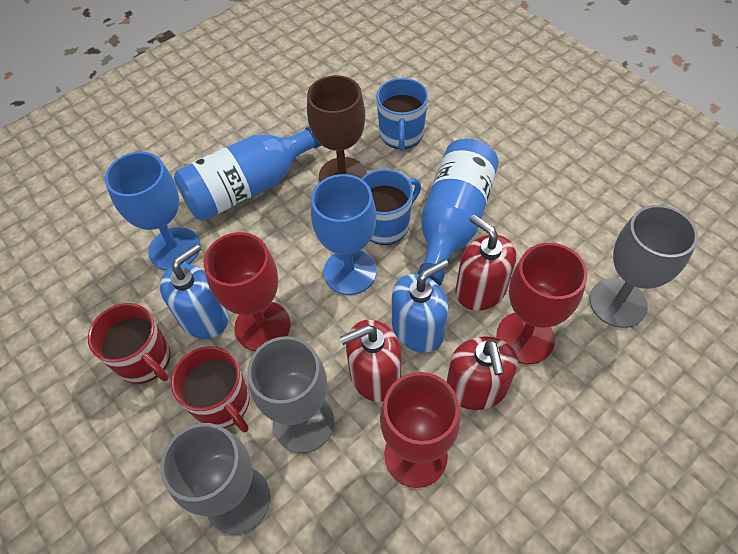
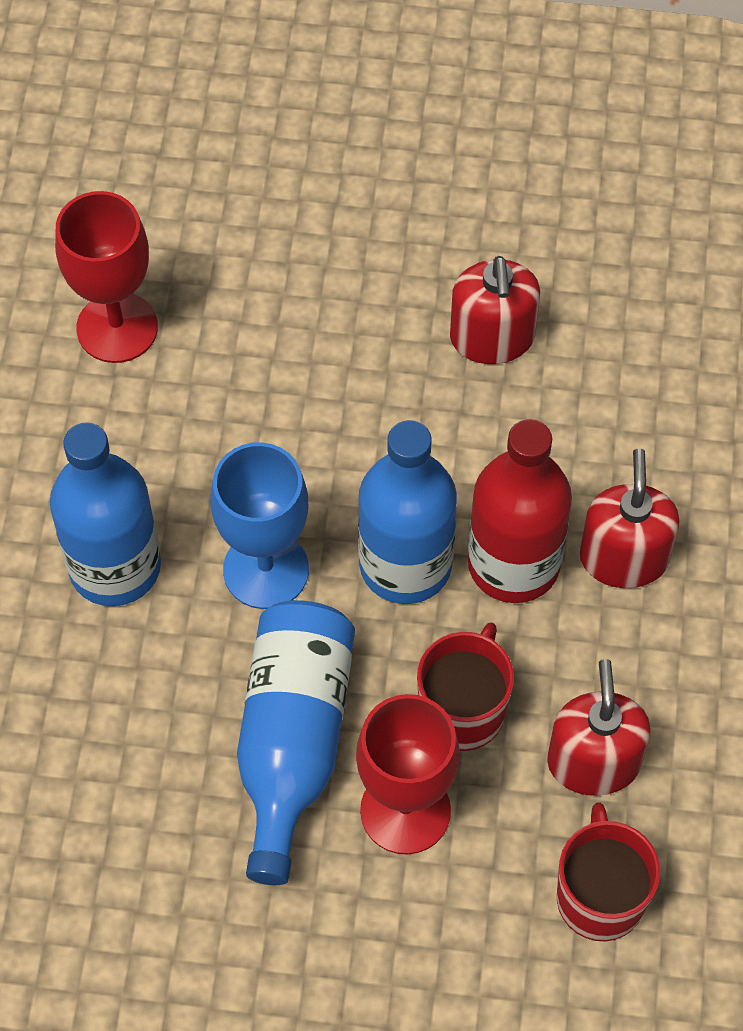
blue bottle: [174,126,322,221] [417,139,499,286] = 2 -> [50,422,161,606] [237,600,355,885] [358,420,457,604] = 3
blue goblet: [105,152,201,271] [311,174,377,295] = 2 -> [210,442,309,609] = 1
blue mug: [361,169,421,245] [376,78,428,151] = 2 -> none = 0
blue soap dispenser: [160,244,229,339] [392,259,449,353] = 2 -> none = 0
brown goblet: [307,75,367,182] = 1 -> none = 0
grey goblet: [160,423,270,534] [247,336,334,453] [590,205,698,328] = 3 -> none = 0
red bottle: none = 0 -> [468,419,572,603] = 1
red goblet: [204,232,291,351] [380,372,460,488] [496,243,587,364] = 3 -> [55,191,158,363] [356,694,460,855] = 2

